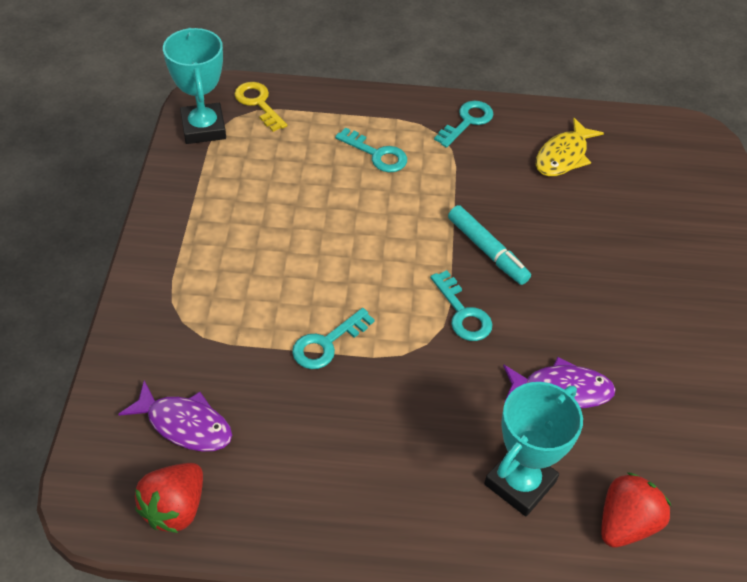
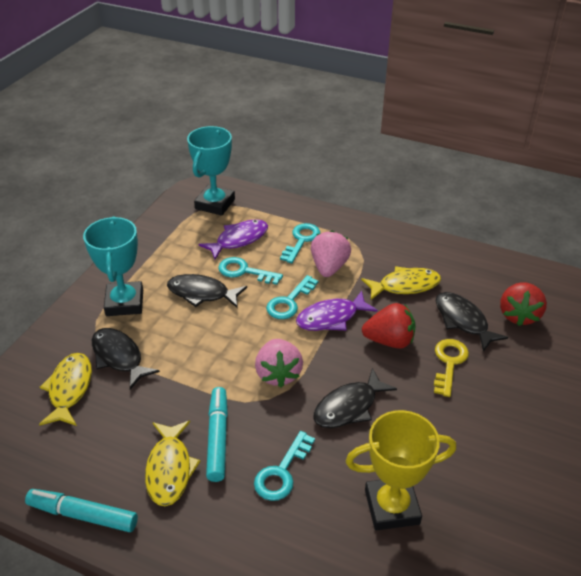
black fish: none = 0 -> [92,328,160,389] [167,274,247,308] [313,368,397,428] [436,292,508,352] = 4
pink strawberry: none = 0 -> [255,339,303,387] [311,231,351,277] = 2
turquoise marker: [448,205,531,285] = 1 -> [25,489,138,532] [206,387,228,482] = 2
yellow fish: [536,118,604,176] = 1 -> [39,353,92,426] [145,421,201,506] [361,266,441,300] = 3
yellow trophy: none = 0 -> [346,410,456,531] = 1

